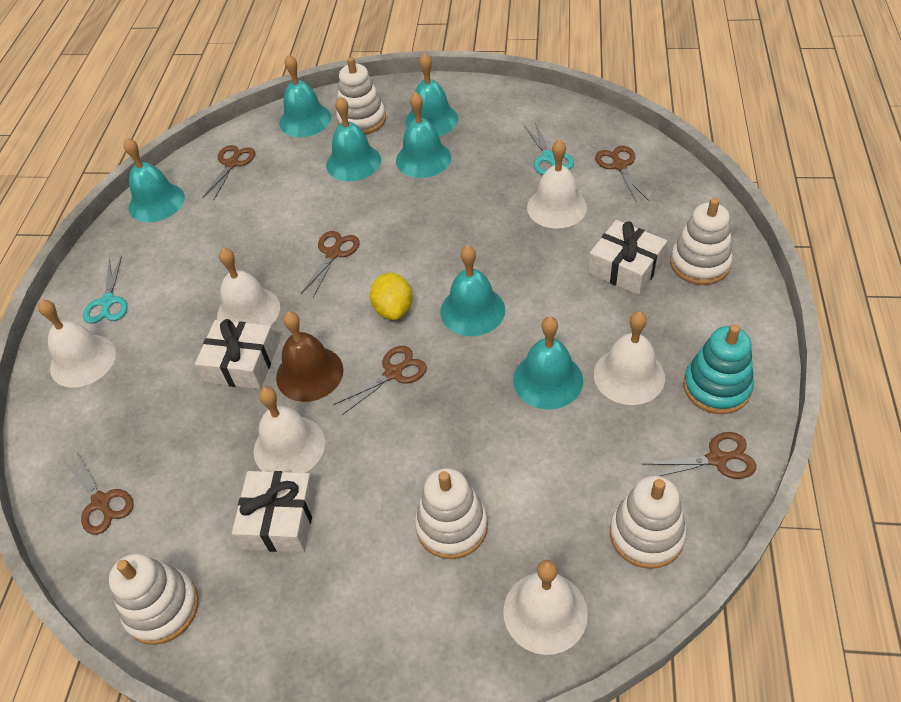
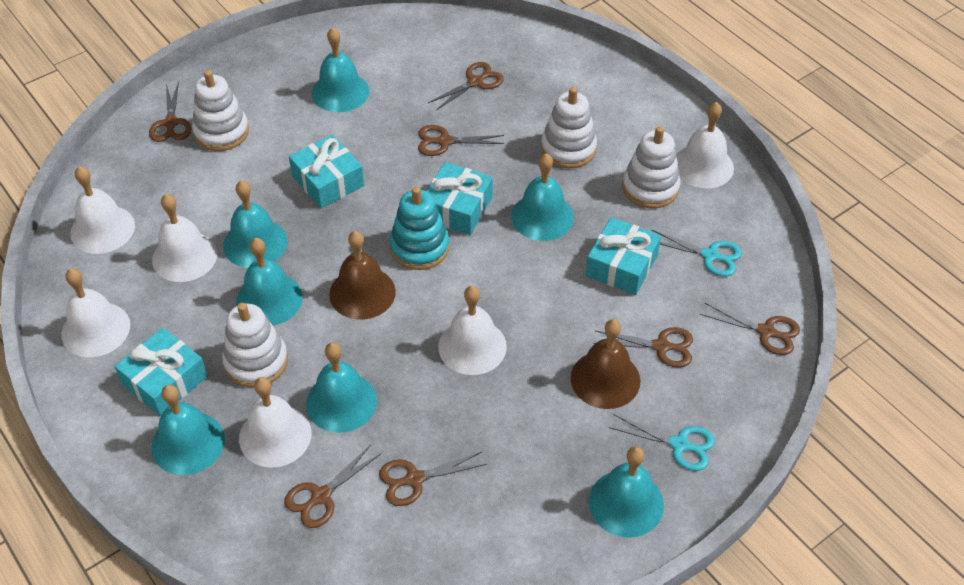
brown bell: [276,311,344,402] = 1 -> [329,231,396,320] [570,319,641,409] = 2
brown scissors: [63,451,134,535] [202,145,255,200] [301,231,360,298] [333,346,427,415] [595,146,649,203] [644,432,756,479] = 6 -> [149,81,192,142] [284,445,381,528] [379,452,487,506] [418,125,504,156] [428,62,504,110] [593,327,693,368] [700,303,800,355] = 7
turquoise gift: none = 0 -> [115,328,208,416] [289,134,364,208] [427,162,493,235] [586,217,661,295] = 4
white gift: [195,319,278,389] [232,471,317,552] [588,220,667,295] = 3 -> none = 0
white stacking toy: [109,553,199,645] [336,57,386,135] [415,468,488,559] [610,476,687,569] [670,198,733,285] = 5 -> [192,70,249,151] [222,303,288,388] [541,87,597,168] [622,126,681,208] = 4
yellow lemon: [370,273,413,320] = 1 -> none = 0

